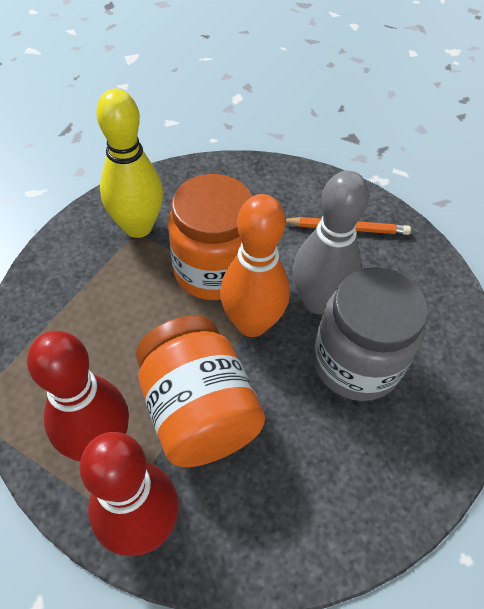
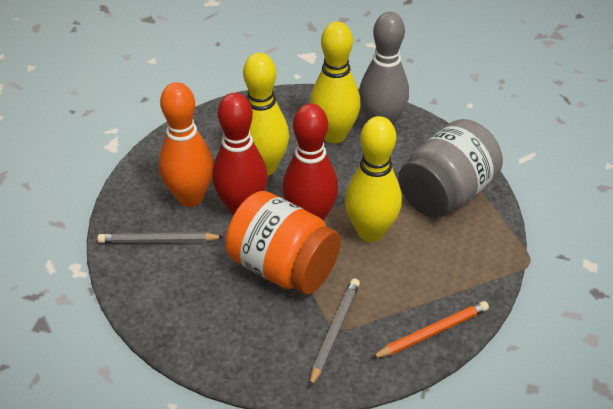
grey pencil: none = 0 -> [97,232,223,243] [309,278,360,388] = 2
orange jar: [136,315,265,467] [168,174,252,300] = 2 -> [225,191,341,294] = 1
yellow bowling pin: [96,89,163,238] = 1 -> [243,53,289,176] [310,22,360,143] [345,116,402,242] = 3

